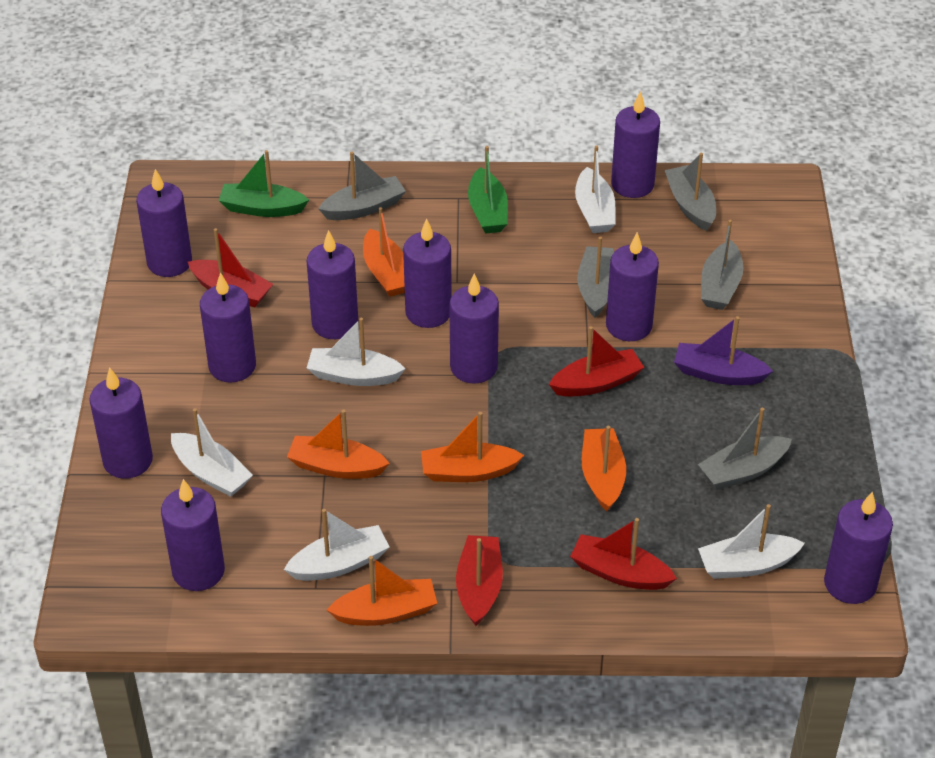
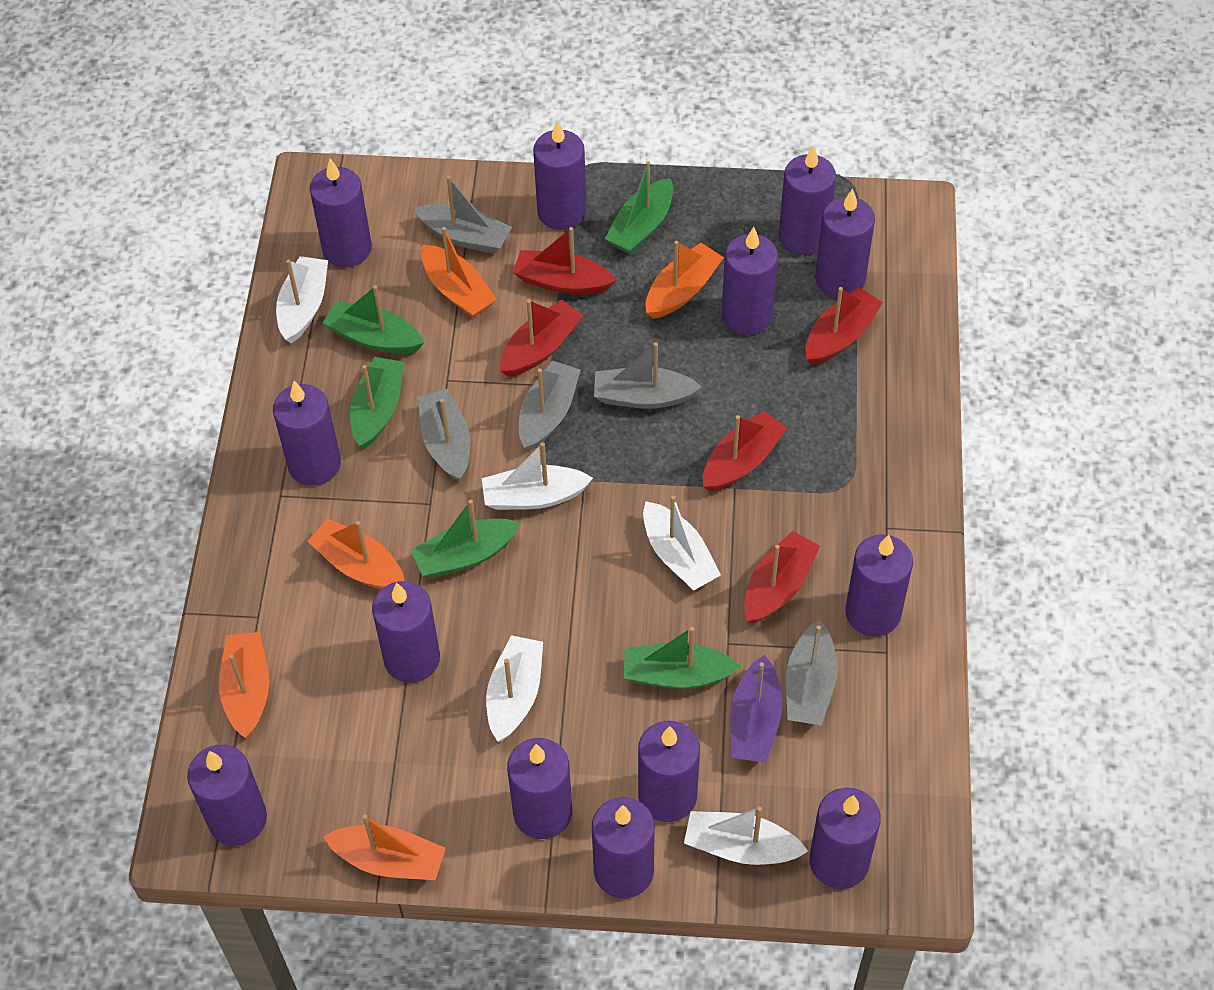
green boat: [219,150,309,217] [468,146,508,234] = 2 -> [323,285,424,354] [350,357,404,449] [411,500,521,578] [605,161,673,254] [624,627,741,689] = 5
purple candle: [89,367,153,479] [136,169,192,277] [161,479,225,591] [200,272,256,383] [307,230,358,339] [403,219,452,328] [449,274,499,384] [606,232,659,341] [611,91,660,198] [824,492,893,604] = 10 -> [187,745,267,846] [273,381,341,486] [310,159,372,267] [372,581,440,683] [507,738,572,839] [533,120,587,230] [592,797,655,898] [638,721,700,822] [722,227,778,335] [779,146,836,255] [809,788,881,889] [815,189,875,297] [845,535,913,636] = 13
red boat: [188,228,273,307] [456,535,503,626] [549,326,644,397] [570,518,677,590] = 4 -> [500,299,584,377] [513,227,616,295] [703,411,787,492] [744,531,820,623] [806,287,883,365] = 5

